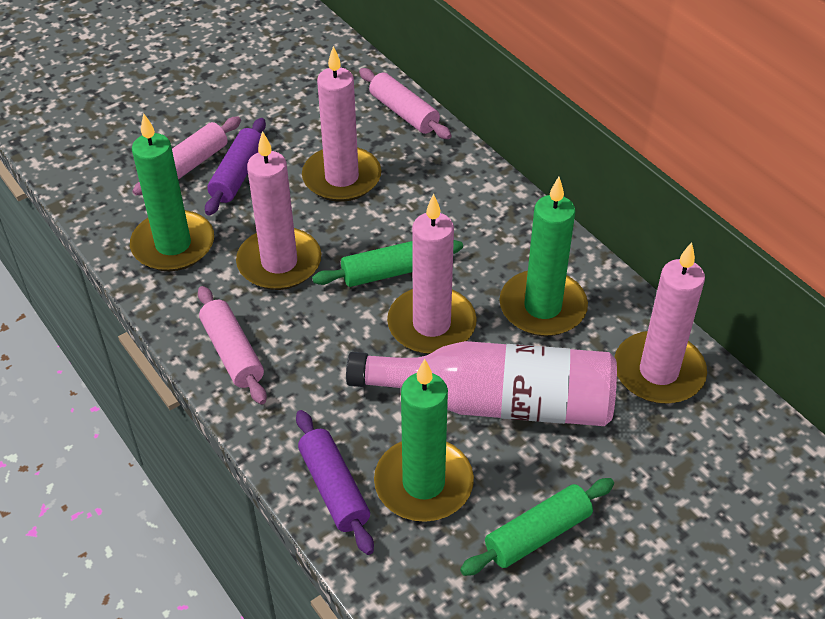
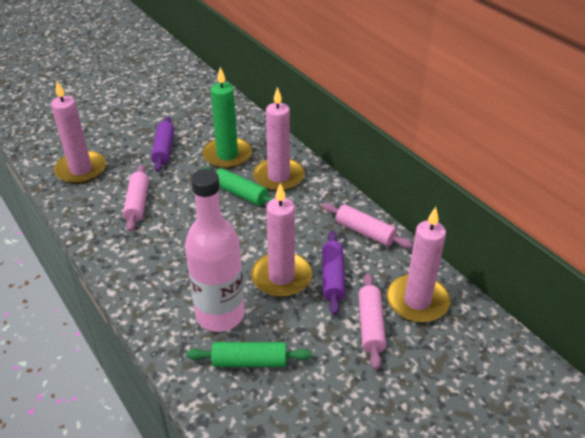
green candle: [130,113,214,271] [374,359,474,522] [499,177,588,336] = 3 -> [202,67,252,169] = 1

